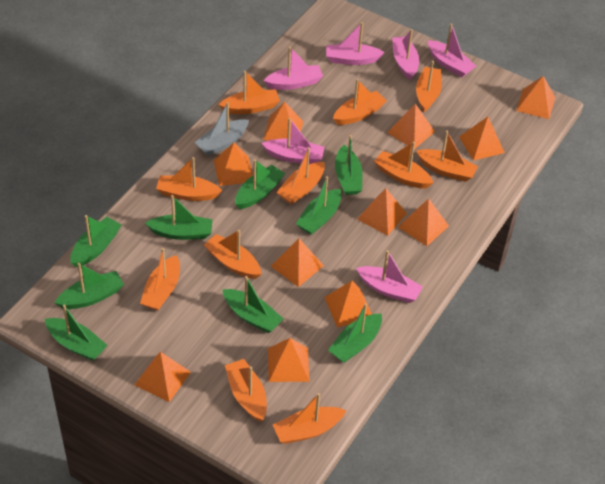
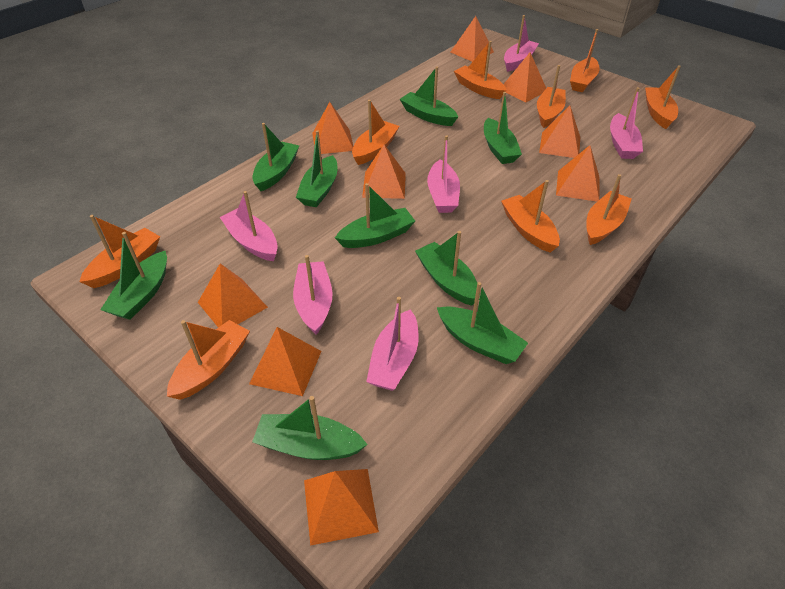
grey boat: [194,102,249,156] = 1 -> none = 0
orange boat: [140,248,180,311] [156,157,222,201] [204,230,261,279] [219,71,280,114] [225,359,267,422] [273,393,346,444] [276,147,325,205] [333,79,387,125] [374,142,434,188] [416,61,442,112] [416,131,478,182] = 11 -> [79,215,160,288] [167,320,250,400] [352,100,400,165] [454,41,506,99] [501,180,560,253] [537,65,566,128] [570,29,600,92] [586,174,631,245] [645,65,681,129] = 9
orange pyramid: [135,352,191,402] [214,143,253,186] [263,102,303,141] [268,338,310,382] [271,238,324,287] [324,281,372,327] [357,188,407,236] [387,103,435,149] [398,198,449,246] [459,117,505,161] [516,76,555,119] = 11 -> [198,263,268,328] [249,327,321,396] [304,469,379,546] [312,102,353,154] [362,145,406,199] [451,16,494,62] [504,52,546,102] [539,105,580,158] [556,145,600,202] = 9

